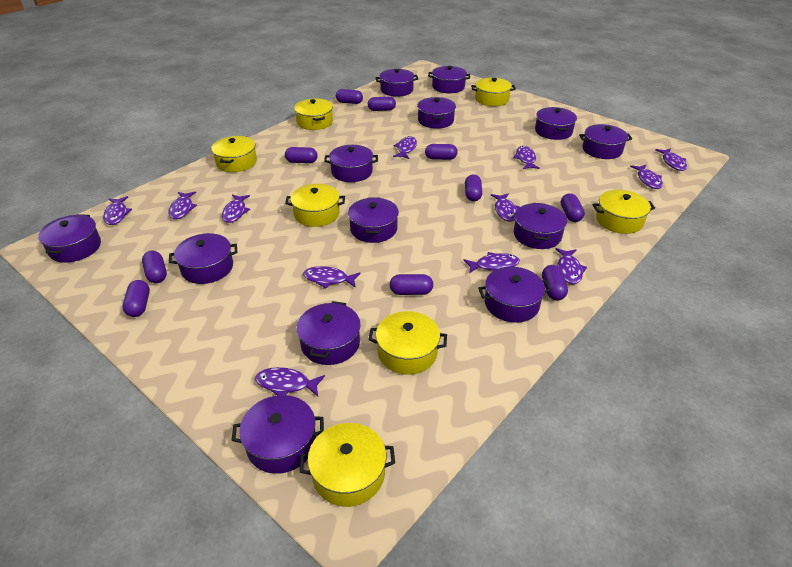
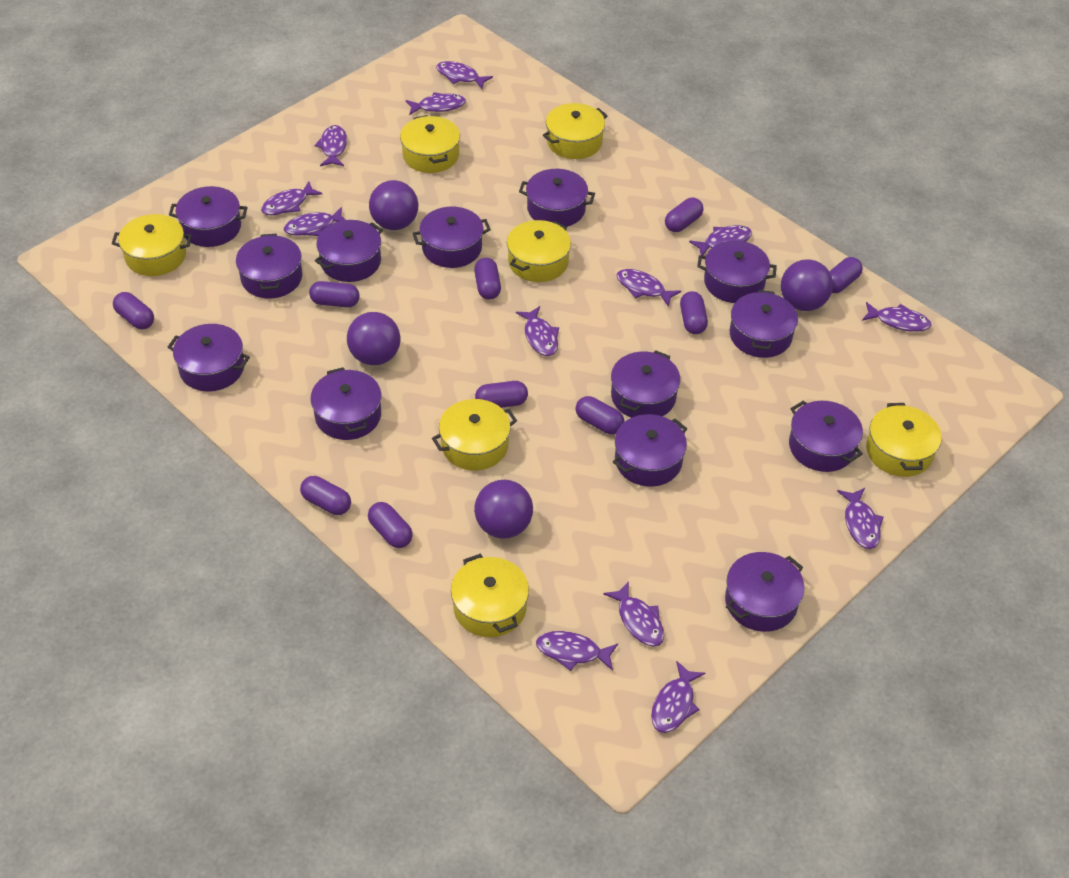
purple ball: none = 0 -> [347,312,401,365] [369,180,418,230] [474,480,533,538] [781,259,833,311] = 4
purple fish: [103,196,132,225] [168,192,197,219] [222,195,250,223] [255,367,325,396] [303,266,361,289] [393,136,417,159] [464,252,520,274] [491,193,520,222] [513,146,540,169] [556,248,587,284] [630,165,663,189] [655,148,687,171] = 12 -> [261,181,323,215] [284,207,346,236] [314,125,347,166] [406,92,466,115] [436,61,493,89] [516,306,559,356] [536,631,618,671] [603,581,664,647] [616,269,681,307] [651,661,705,733] [689,225,752,256] [837,488,884,549] [862,302,931,332] = 13

